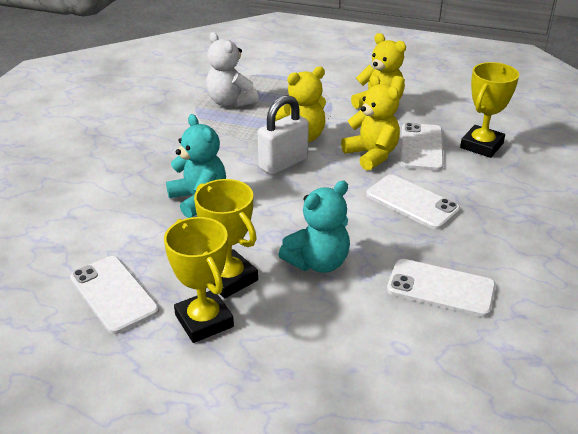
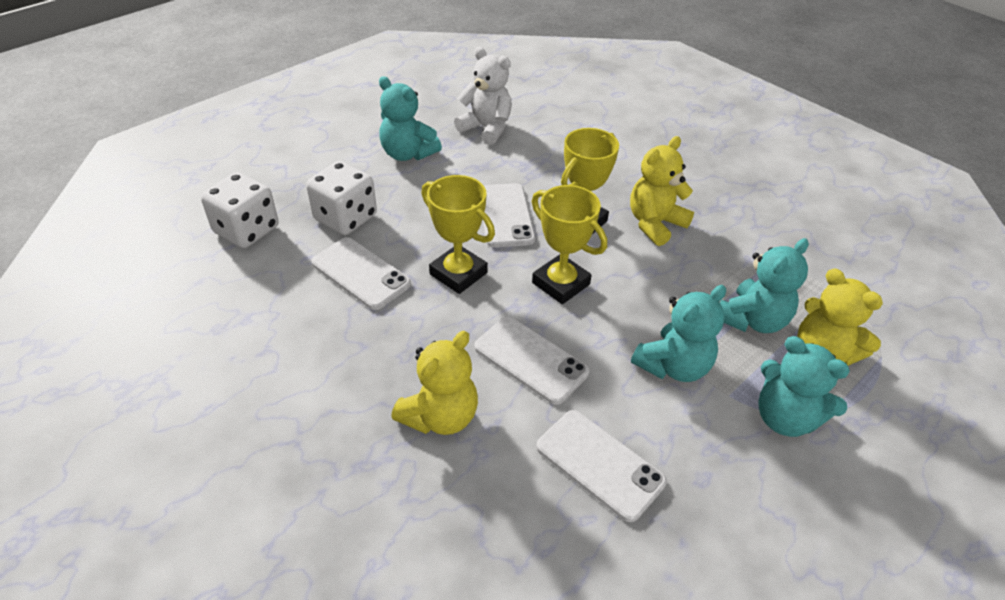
turquoise teddy bear: [166,114,226,218] [278,181,350,273] = 2 -> [379,76,442,161] [631,285,726,382] [720,238,809,333] [758,336,850,437] = 4
white dice: none = 0 -> [201,172,279,248] [306,161,377,235] = 2
white padlock: [258,95,309,175] = 1 -> none = 0

